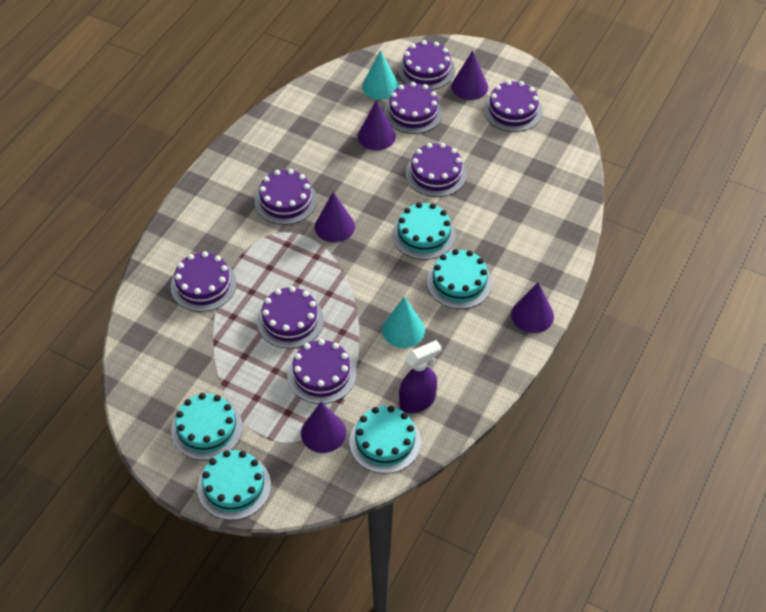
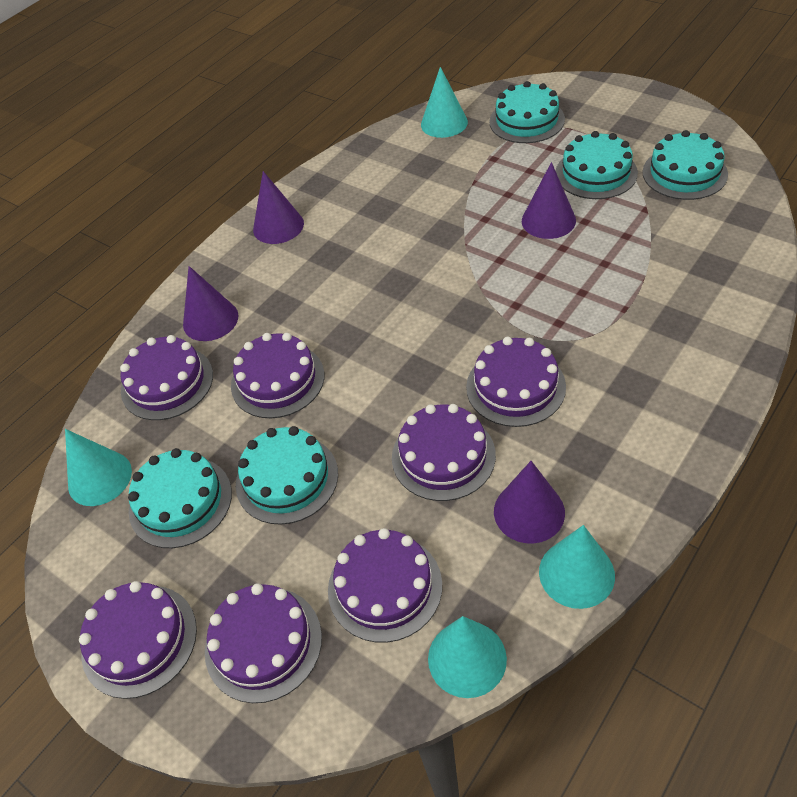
purple cake: [171,251,237,312] [255,169,317,225] [257,286,324,348] [287,339,357,404] [384,82,443,134] [398,40,455,90] [406,143,467,197] [484,80,543,132] = 8 -> [79,581,197,699] [120,335,213,420] [205,583,322,703] [231,333,324,418] [328,528,442,643] [392,404,496,501] [466,337,566,427] = 7
purple cone: [301,402,346,453] [315,192,355,242] [358,100,396,151] [451,50,488,100] [511,282,554,333] = 5 -> [183,266,239,341] [253,171,304,244] [494,461,565,544] [522,162,576,239] = 4
purple spray bottle: [399,340,442,413] = 1 -> none = 0
turquoise cone: [362,50,399,100] [382,297,425,348] = 2 -> [65,429,132,506] [421,67,468,138] [428,616,507,698] [539,525,615,609] = 4

